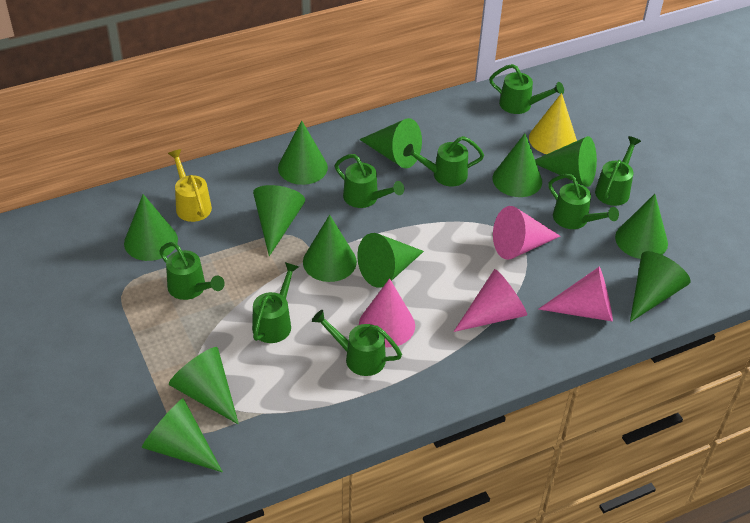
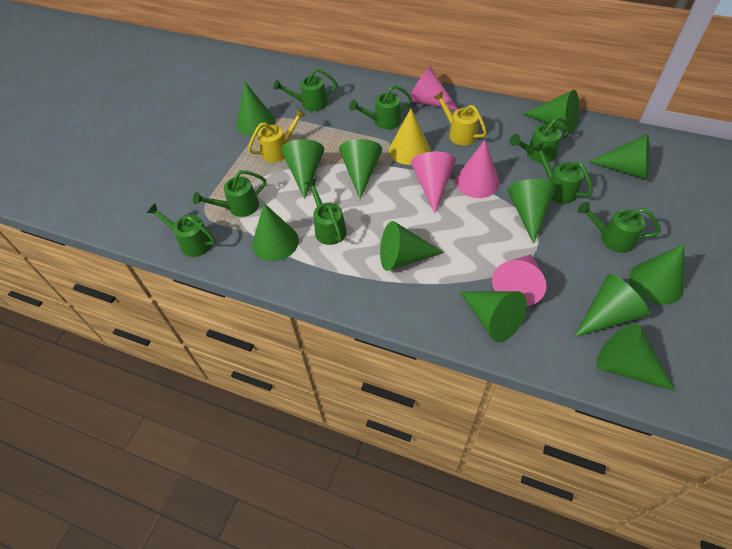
yellow watering can: [168,149,212,222] = 1 -> [248,108,306,163] [433,91,487,146] = 2

